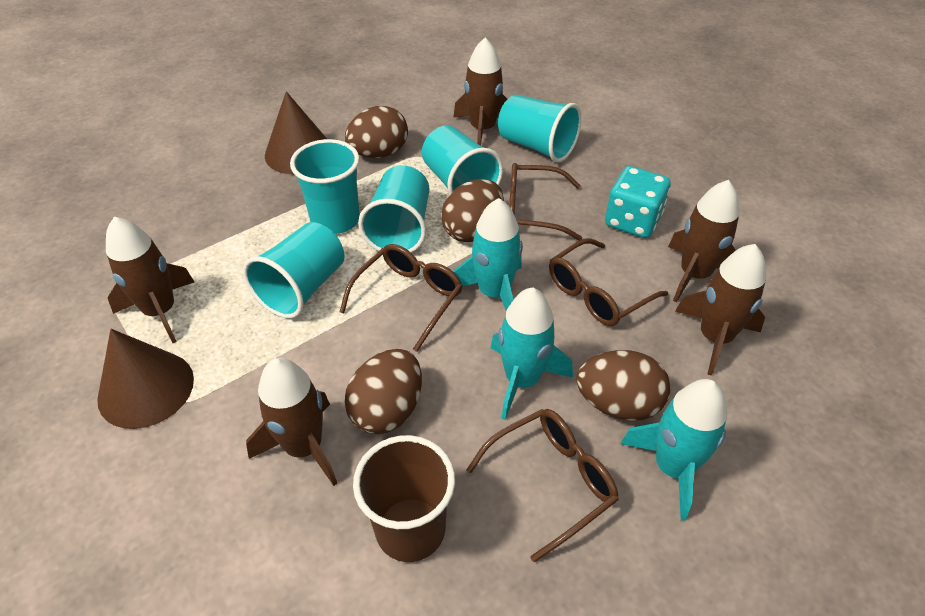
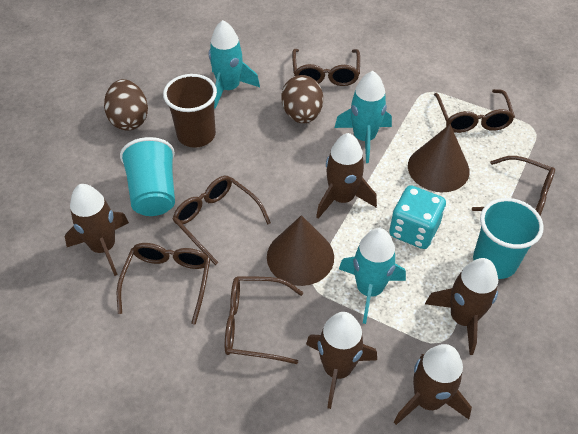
brown egg: [344,349,422,434] [345,106,408,158] [441,179,504,243] [576,350,671,421] = 4 -> [104,79,148,131] [281,75,323,123] = 2
brown glasses: [340,244,463,352] [467,409,619,562] [509,163,582,241] [549,238,668,326] = 4 -> [117,243,210,324] [173,176,271,265] [225,276,303,364] [292,49,360,86] [434,89,515,133] [472,156,555,215] = 6
turquoise cup: [243,222,345,319] [290,139,360,234] [358,165,429,253] [422,125,503,195] [498,95,582,163] = 5 -> [120,137,175,216] [473,198,544,279] = 2

